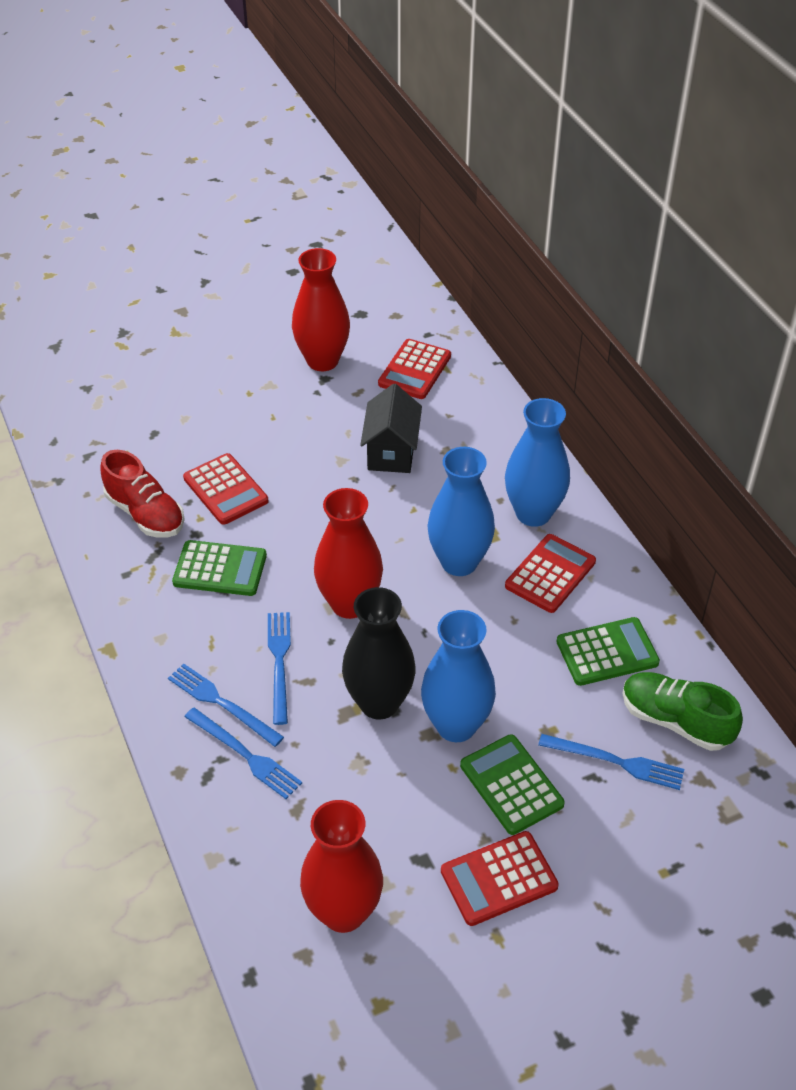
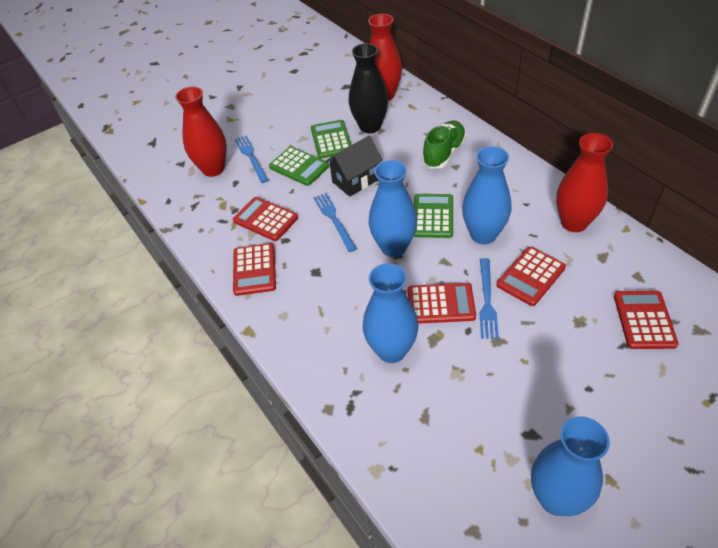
blue fork: [168,663,284,747] [184,707,302,799] [268,612,291,725] [538,734,684,790] = 4 -> [235,136,269,183] [314,193,357,252] [480,258,499,339] = 3
blue vase: [421,610,496,742] [427,447,495,576] [505,398,570,527] = 3 -> [363,263,418,363] [369,160,417,257] [462,146,511,245] [531,417,610,516] = 4
red calculator: [183,453,268,525] [378,339,451,399] [441,831,559,926] [505,534,596,613] = 4 -> [233,197,298,241] [233,243,276,296] [408,283,476,324] [497,247,566,306] [614,290,679,349] = 5
red shoe: [100,450,185,537] = 1 -> none = 0

